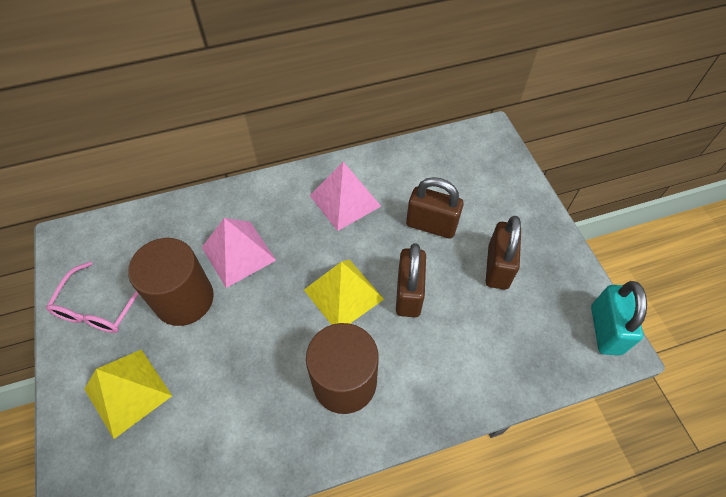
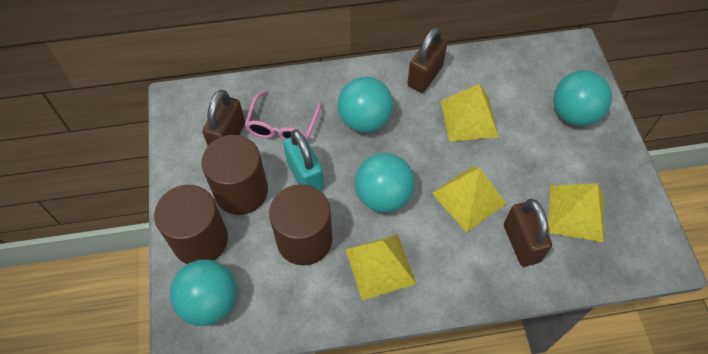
brown cylinder: [128,238,214,326] [306,323,379,414] = 2 -> [154,185,228,264] [201,135,268,215] [269,184,333,266] = 3
pink pyramid: [202,218,276,288] [309,162,381,231] = 2 -> none = 0
turquoise ball: none = 0 -> [170,260,237,326] [338,77,393,133] [355,153,414,213] [553,70,612,126] = 4
yellow pyramid: [84,350,172,439] [304,259,384,325] = 2 -> [345,234,416,300] [432,166,507,232] [441,84,499,142] [548,184,604,242] = 4

